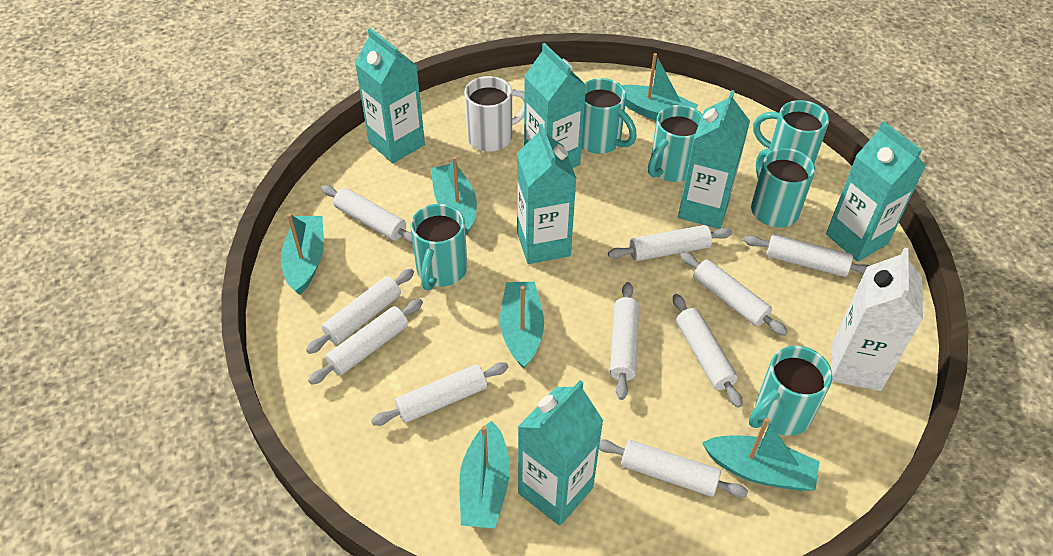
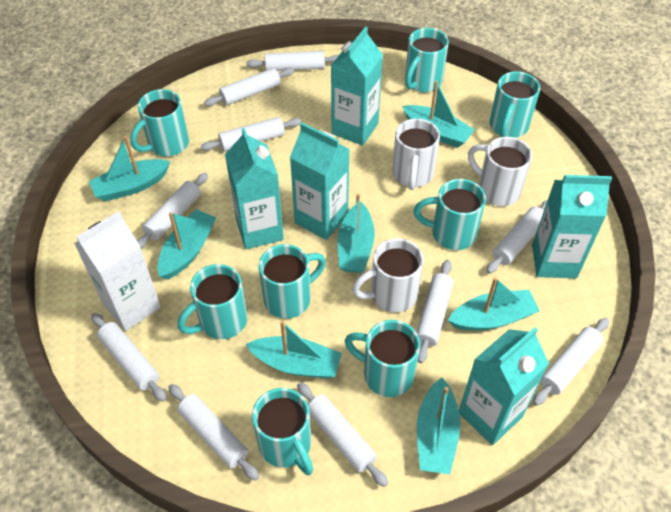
turquoise boat: [281,213,324,295] [431,156,477,235] [459,421,510,528] [500,282,544,369] [622,53,698,120] [702,418,820,491] = 6 -> [89,136,170,201] [157,210,216,279] [246,320,342,379] [338,194,375,273] [402,81,475,148] [417,378,460,474] [448,277,540,331] = 7
turquoise carton: [355,28,425,163] [517,124,577,264] [518,380,604,526] [524,43,587,168] [678,90,750,229] [826,121,926,262] = 6 -> [225,128,284,249] [290,122,350,240] [331,26,383,146] [459,327,549,445] [532,175,612,278] = 5
turquoise mug: [410,204,467,290] [582,78,637,154] [648,105,702,182] [749,346,833,436] [751,148,815,227] [753,100,829,163] = 6 -> [130,89,189,156] [178,264,247,339] [252,388,313,475] [259,244,326,319] [345,320,420,397] [405,28,449,92] [414,179,486,250] [490,71,540,138] = 8
white mug: [464,76,525,152] = 1 -> [352,238,424,312] [392,118,440,190] [468,137,532,206] = 3

